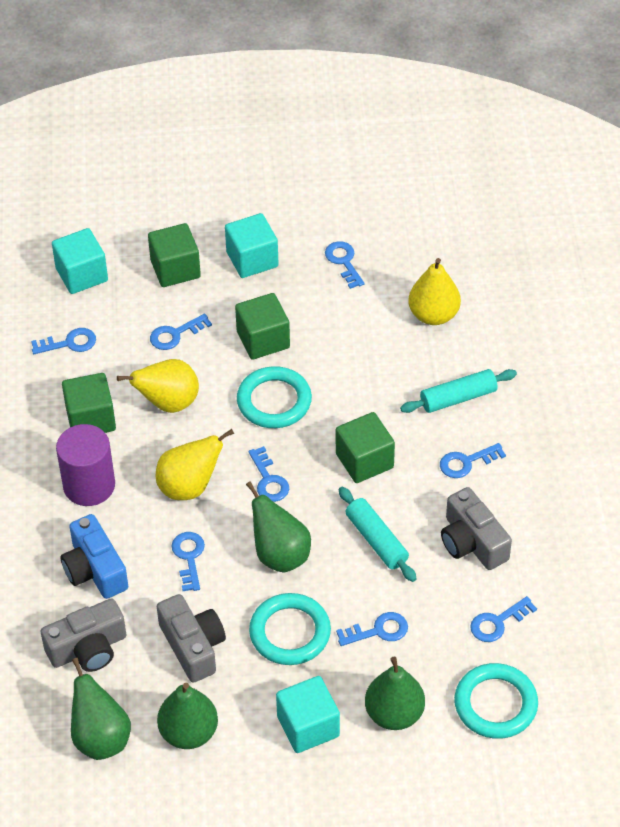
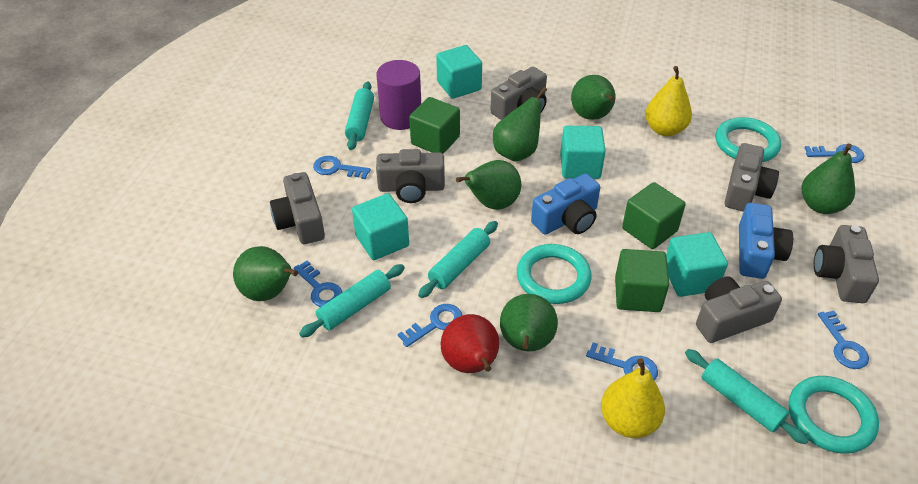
blue camera: [60,514,128,599] = 1 -> [531,174,600,235] [739,203,793,279] = 2
blue key: [31,328,96,354] [150,314,212,350] [172,532,205,591] [248,446,289,502] [325,241,364,289] [336,612,408,646] [440,443,506,478] [470,596,537,642] = 8 -> [294,260,342,307] [313,156,371,179] [398,304,462,347] [586,342,658,381] [804,144,864,163] [818,311,869,369] = 6
green cube: [62,373,116,433] [148,223,201,287] [235,293,290,360] [336,412,395,483] = 4 -> [409,97,460,154] [615,249,669,312] [622,182,686,249] = 3
green pear: [71,658,131,760] [157,683,218,749] [246,481,311,573] [365,657,425,730] = 4 -> [233,246,298,301] [456,160,521,210] [493,87,547,162] [500,294,558,351] [571,75,615,120] [802,143,855,214] = 6
grey camera: [41,599,126,672] [157,594,226,683] [441,487,512,570] = 3 -> [270,172,325,244] [376,149,445,203] [490,67,547,120] [696,276,782,343] [725,143,779,212] [814,225,879,303] = 6
red pear: none = 0 -> [440,314,499,373] = 1
turquoise cube: [52,228,108,294] [225,213,279,278] [276,676,340,753] = 3 -> [352,193,409,260] [436,45,482,99] [560,126,606,179] [666,232,728,297] = 4
turquoise rolling pin: [339,487,417,582] [400,369,517,413] = 2 -> [299,264,405,338] [345,82,374,150] [418,221,498,298] [685,349,809,444] = 4
yellow pear: [117,359,199,413] [156,429,234,500] [408,258,461,325] = 3 -> [601,358,665,438] [645,66,692,136] = 2

